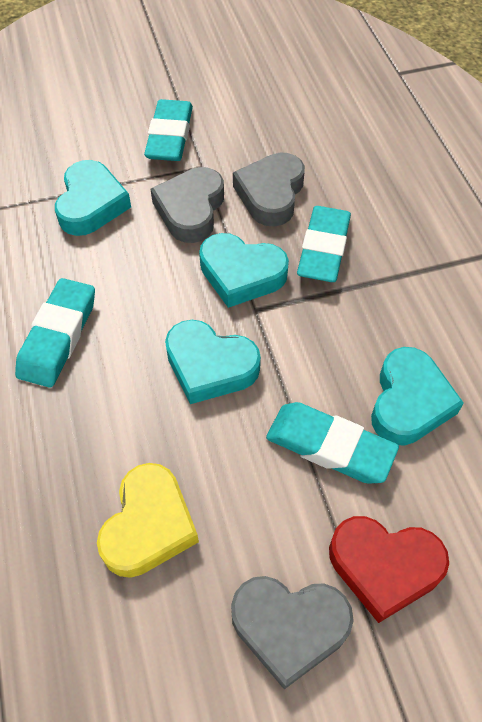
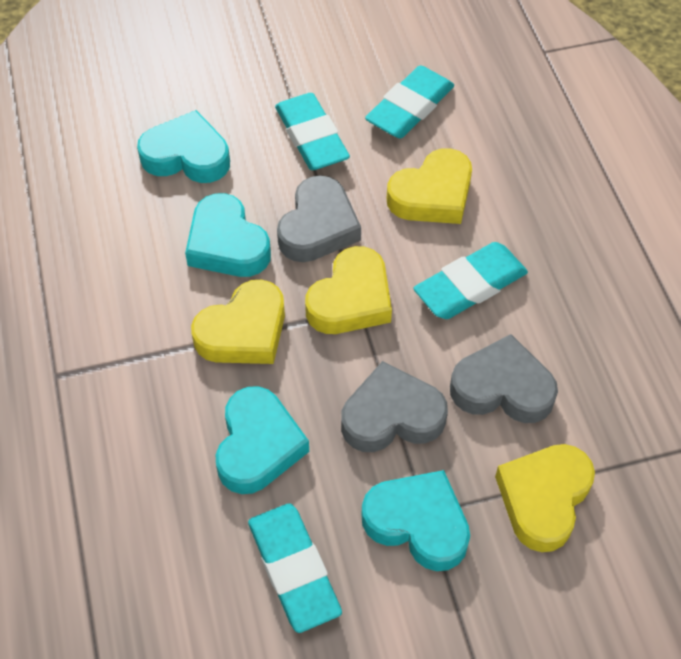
red heart: [329,516,449,623] = 1 -> none = 0
yellow heart: [97,463,199,578] = 1 -> [191,279,285,364] [305,246,392,334] [387,148,472,224] [495,444,595,552] = 4

